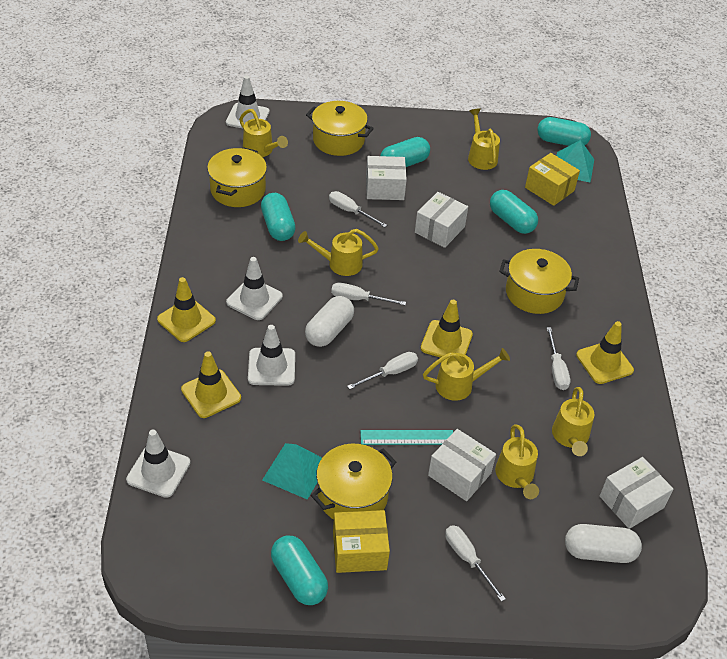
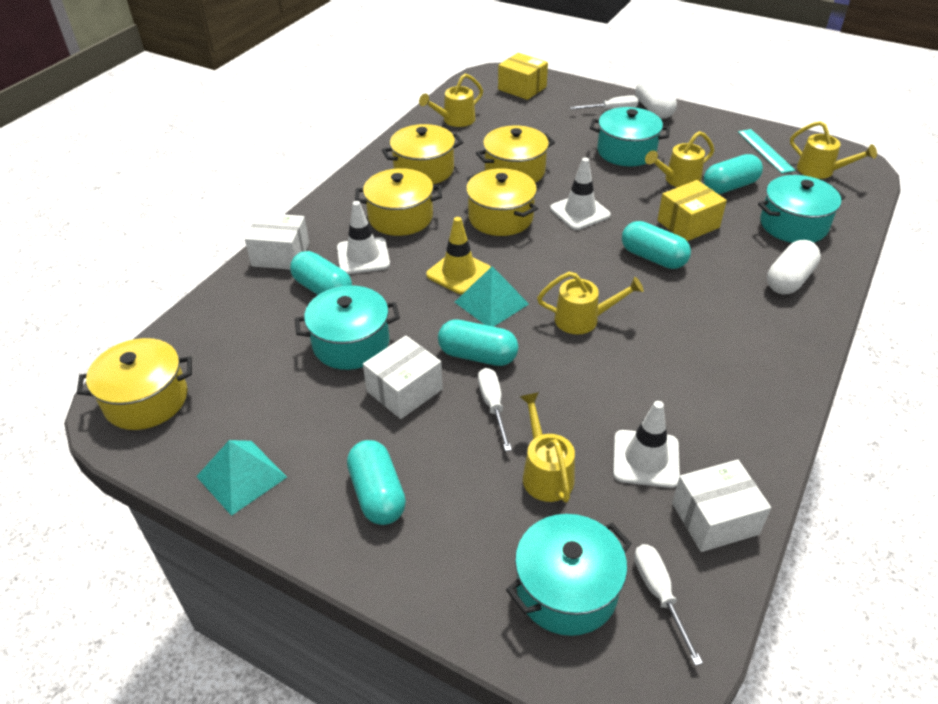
turquoise pot: none = 0 -> [295,285,400,370] [506,514,632,636] [590,107,670,167] [758,175,845,243] = 4
white box: [366,156,407,200] [415,192,468,248] [428,429,496,501] [600,457,673,529] = 4 -> [245,213,309,269] [363,335,443,419] [672,460,771,552] = 3
white screwdriver: [329,191,387,227] [331,283,406,305] [347,352,418,390] [445,525,506,602] [547,327,570,390] = 5 -> [478,368,512,451] [570,95,638,110] [634,544,703,666] = 3
white traffic cone: [126,430,190,498] [226,76,270,128] [226,257,283,320] [248,325,295,386] = 4 -> [337,201,390,274] [550,158,611,230] [613,401,680,488] = 3
yellow pot: [207,147,267,207] [306,101,374,156] [311,444,396,520] [499,249,579,314] = 4 -> [77,338,192,430] [355,168,442,236] [382,124,463,184] [466,168,538,236] [476,125,555,183] = 5
yellow traffic cone: [157,277,216,342] [181,352,241,418] [421,300,473,358] [576,321,634,384] = 4 -> [426,217,491,294] = 1
yellow watering can: [239,109,288,157] [298,229,379,276] [423,348,510,401] [468,108,500,170] [495,425,539,499] [552,387,595,456] = 6 -> [419,74,483,127] [519,392,575,503] [537,272,644,334] [645,131,714,187] [790,121,877,179] = 5

